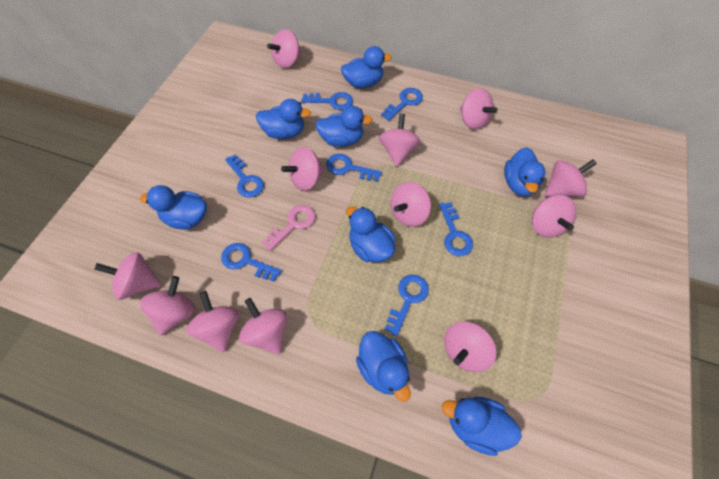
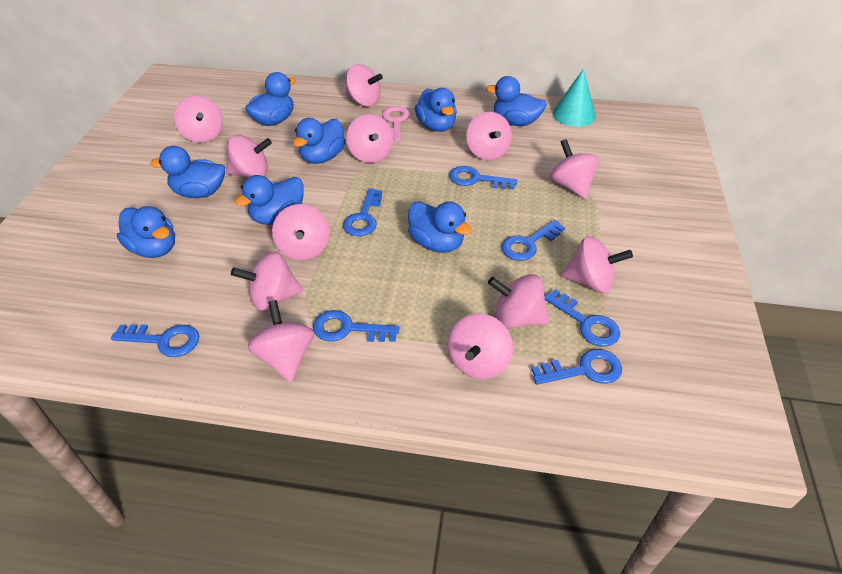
turquoise cone: none = 0 -> [553,69,596,127] = 1

